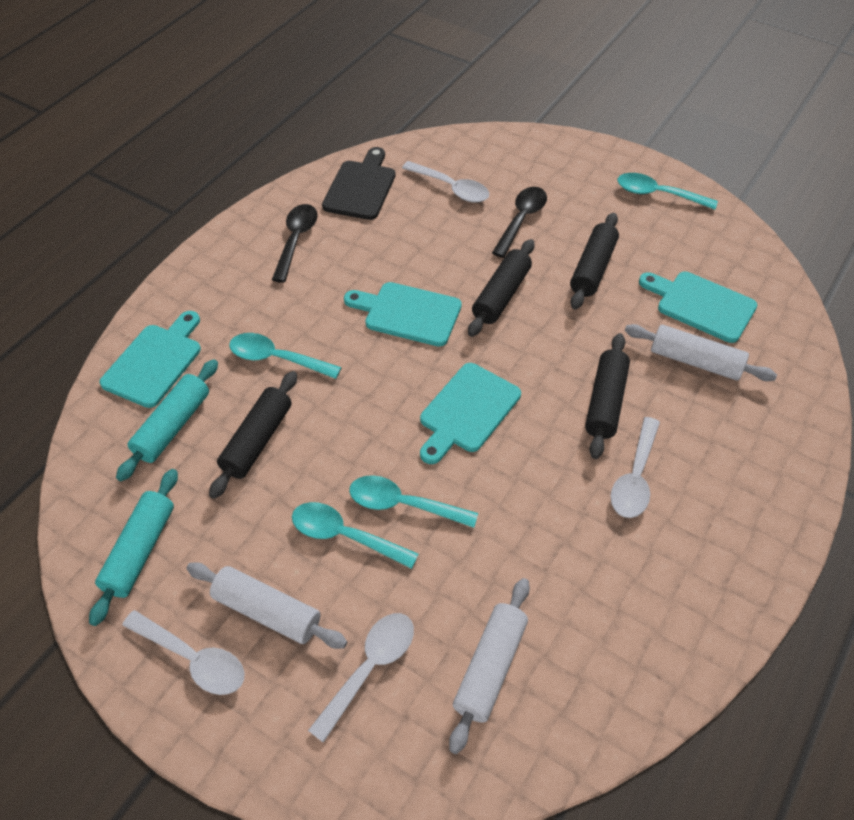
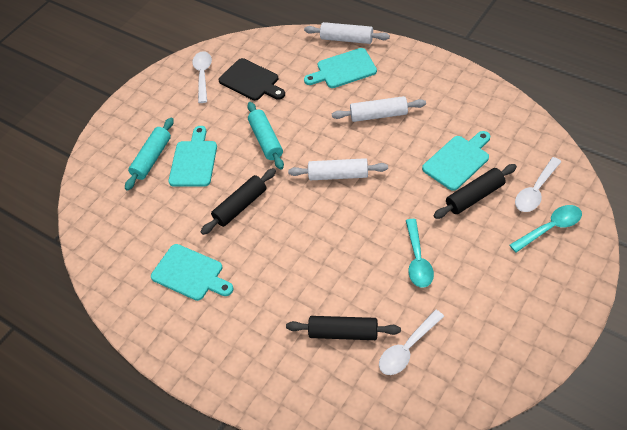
black rolling pin: [209,371,297,499] [468,239,535,337] [570,213,619,310] [585,333,630,459] = 4 -> [201,168,276,235] [286,316,401,340] [433,164,517,219] = 3
black spoon: [272,204,318,283] [492,187,547,258] = 2 -> none = 0
turquoise spoon: [229,333,342,379] [292,502,419,569] [349,475,478,528] [618,173,718,210] = 4 -> [406,219,434,288] [510,205,582,253] = 2
white spoon: [122,610,244,695] [308,613,414,743] [402,161,489,203] [610,417,660,518] = 4 -> [192,51,212,103] [379,310,444,375] [515,157,562,212] = 3

